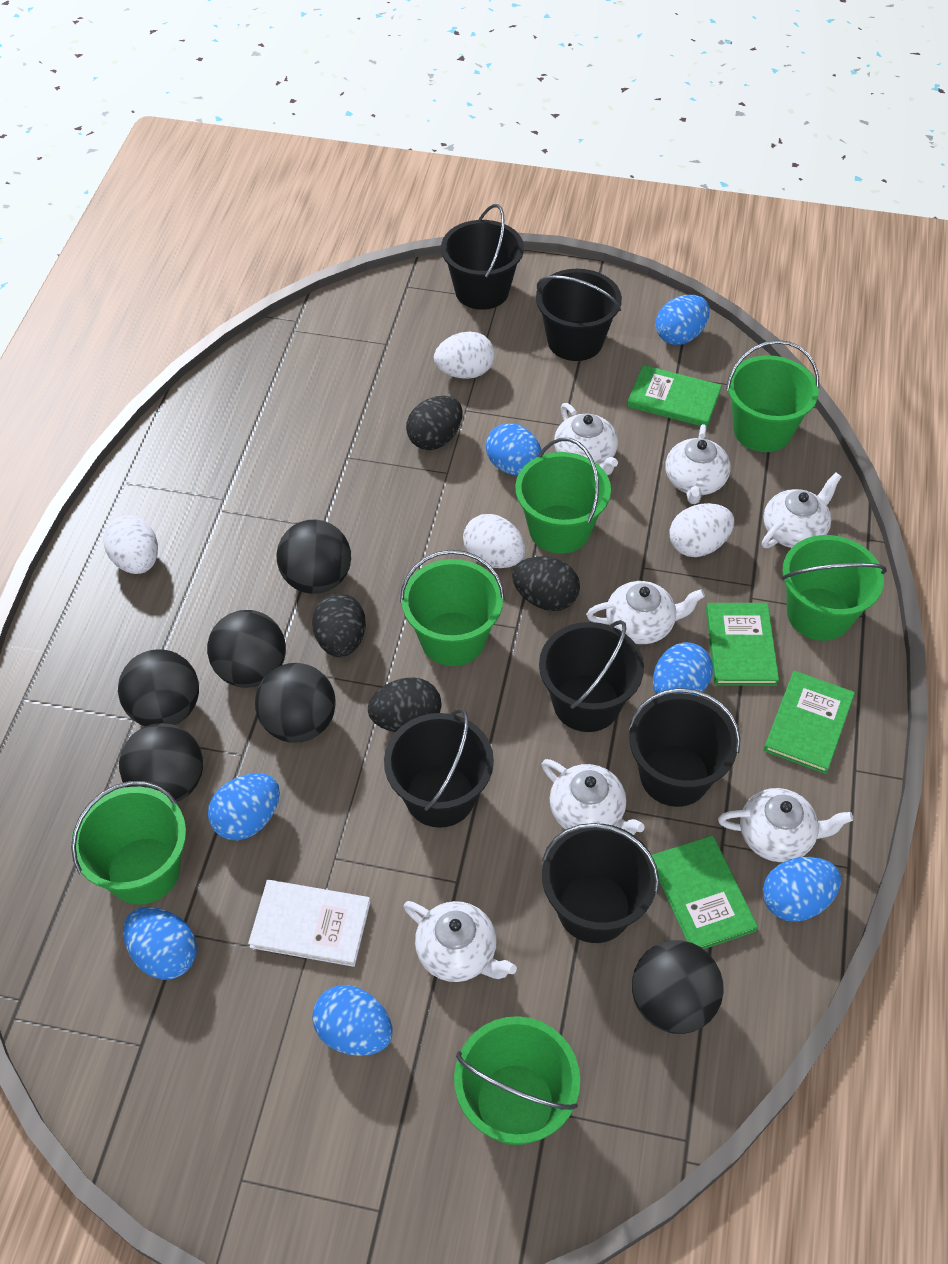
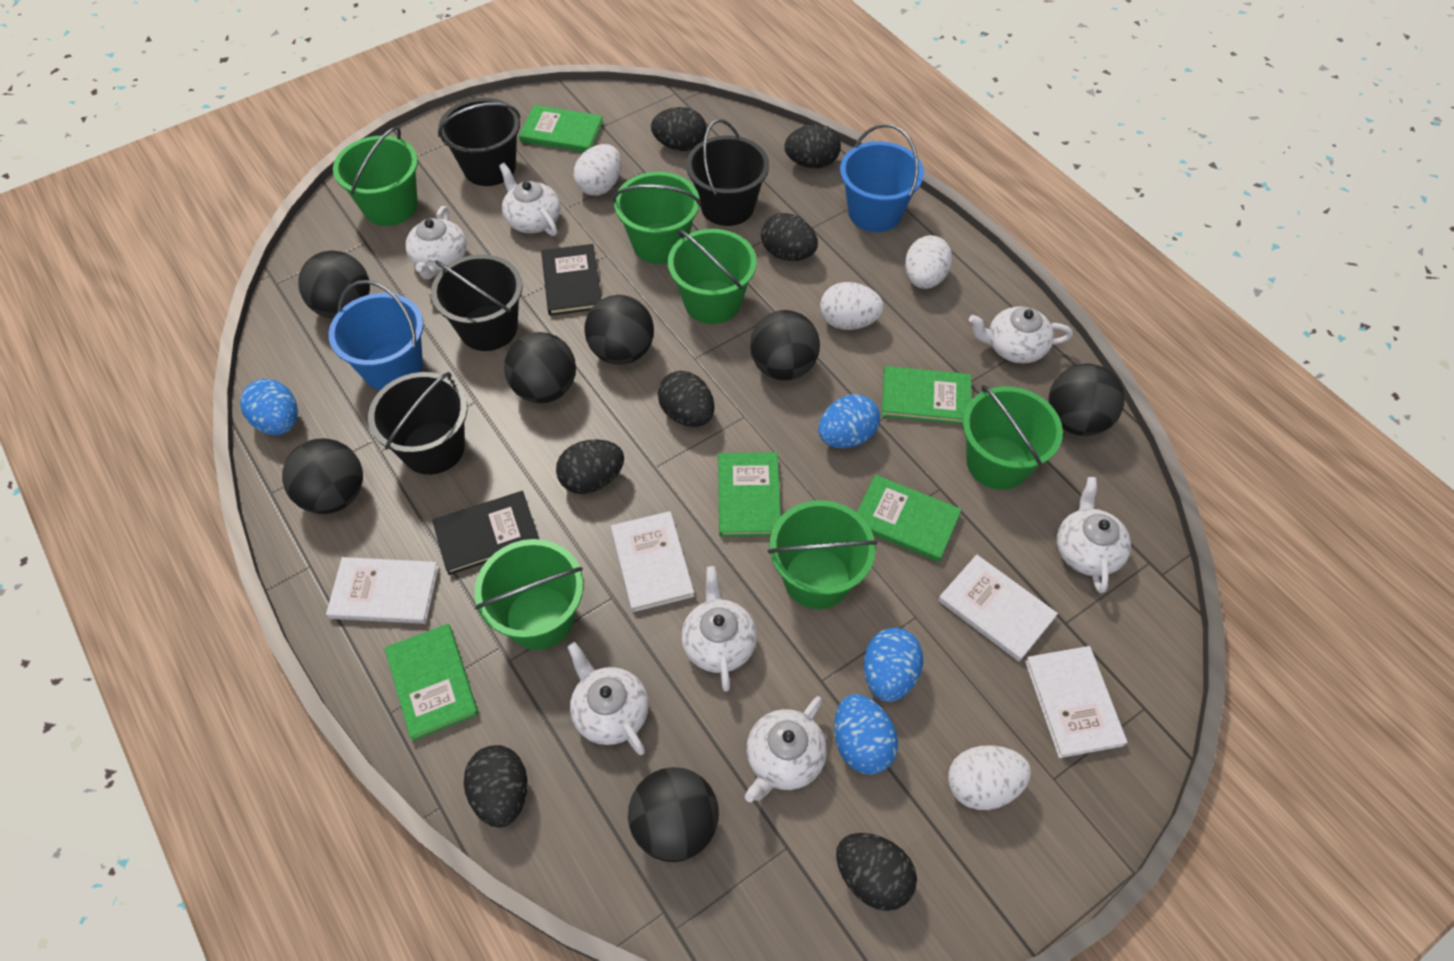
black ball: [118,649,199,726] [119,723,203,802] [207,610,286,688] [255,663,335,743] [276,520,351,594] [632,940,724,1034] = 6 -> [282,438,363,514] [298,251,370,319] [504,332,576,403] [584,295,654,365] [628,767,719,862] [750,310,820,381] [1048,364,1125,436] = 7
black book: none = 0 -> [432,491,539,575] [541,244,602,316] = 2
black bucket: [384,708,494,828] [441,204,524,310] [536,269,622,361] [539,620,644,732] [542,823,659,943] [628,688,741,807] = 6 -> [368,372,468,475] [431,254,523,351] [438,98,520,186] [686,119,769,226] = 4
black egg: [312,593,366,657] [368,677,441,732] [406,396,463,450] [512,556,580,611] = 4 -> [464,745,527,828] [556,439,624,494] [651,107,707,151] [658,371,715,427] [761,213,818,261] [784,124,841,168] [836,833,917,911] = 7
blue bucket: none = 0 -> [329,280,424,390] [840,124,924,232] = 2
blue egg: [123,907,197,980] [208,773,280,840] [312,985,392,1056] [486,423,541,476] [653,642,713,696] [656,295,710,345] [763,857,841,922] = 7 -> [240,379,298,435] [818,394,880,448] [834,694,898,775] [864,628,923,702] = 4
green book: [627,365,722,428] [652,835,758,949] [706,603,779,686] [764,671,855,774] = 4 -> [385,624,479,741] [519,105,603,152] [718,452,781,537] [856,475,962,562] [881,366,971,424] = 5
white book: [248,880,370,967] = 1 -> [326,557,439,624] [611,511,694,612] [938,555,1058,662] [1025,646,1127,758] = 4

